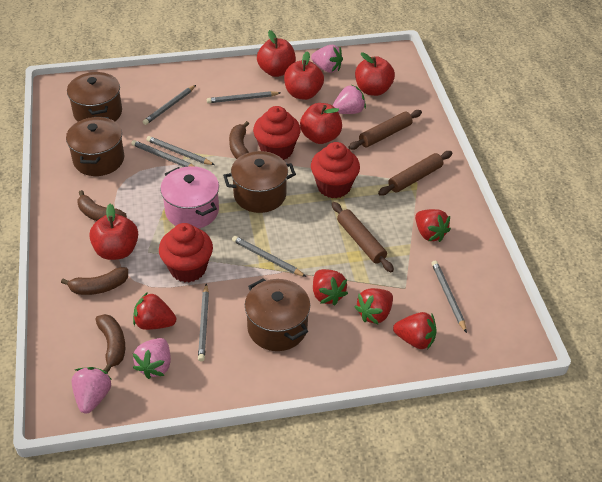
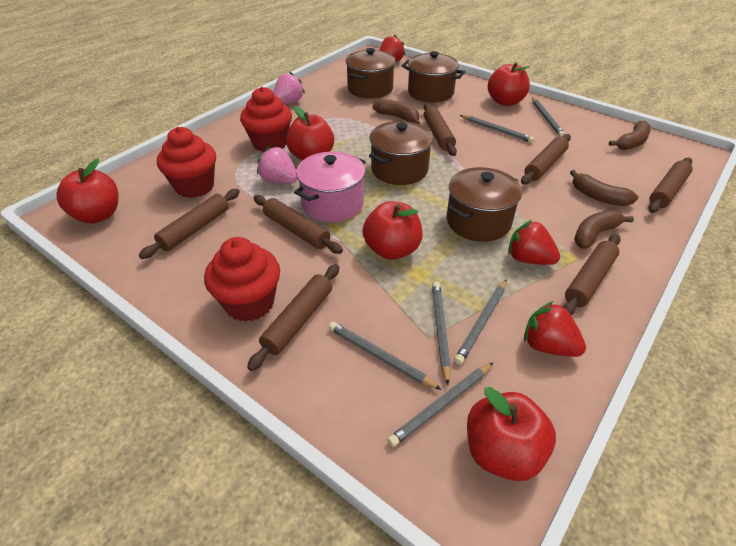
brown rolling pin: [332,202,394,272] [348,110,422,150] [378,151,452,196] = 3 -> [139,189,240,259] [247,264,339,371] [254,195,343,254] [424,103,457,156] [521,134,571,185] [563,234,621,315] [648,157,693,213] = 7
grey pencil: [131,140,195,167] [143,85,196,125] [146,136,215,165] [198,283,209,362] [207,91,280,103] [232,236,306,277] [432,260,467,333] = 7 -> [328,322,442,390] [387,362,494,447] [432,281,451,385] [454,279,507,365] [460,115,534,143] [532,97,565,137] = 6
pink strawberry: [72,367,112,414] [133,338,171,379] [311,45,343,73] [333,85,366,114] = 4 -> [257,147,297,183] [273,72,305,104] = 2
red strawberry: [133,292,176,330] [313,269,348,306] [355,288,393,325] [393,312,437,350] [415,209,451,242] = 5 -> [380,34,405,62] [508,220,560,265] [524,301,586,357] = 3

